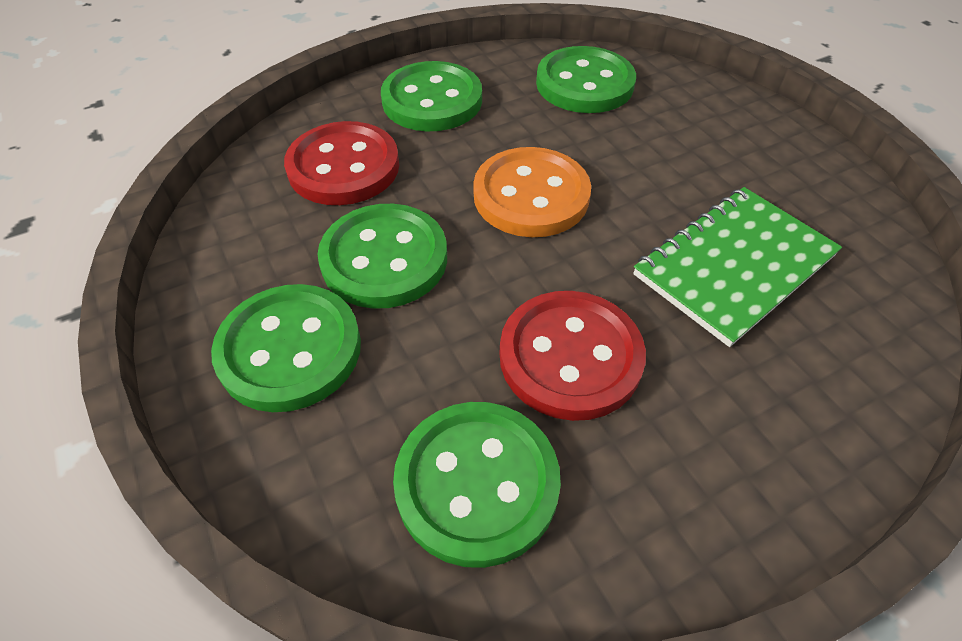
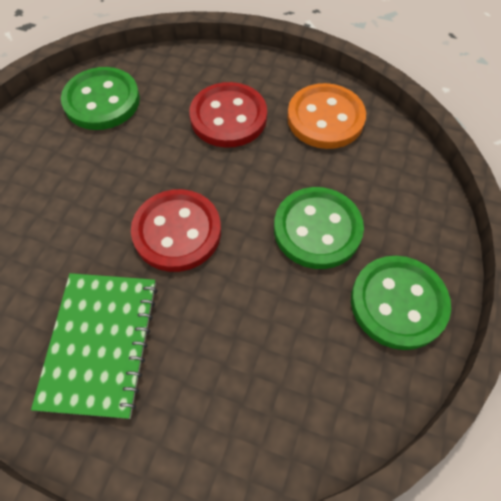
green button: [211,284,361,412] [317,204,447,309] [381,61,482,131] [393,402,561,568] [536,46,636,113] = 5 -> [61,67,140,130] [274,187,364,269] [351,256,451,350] = 3

